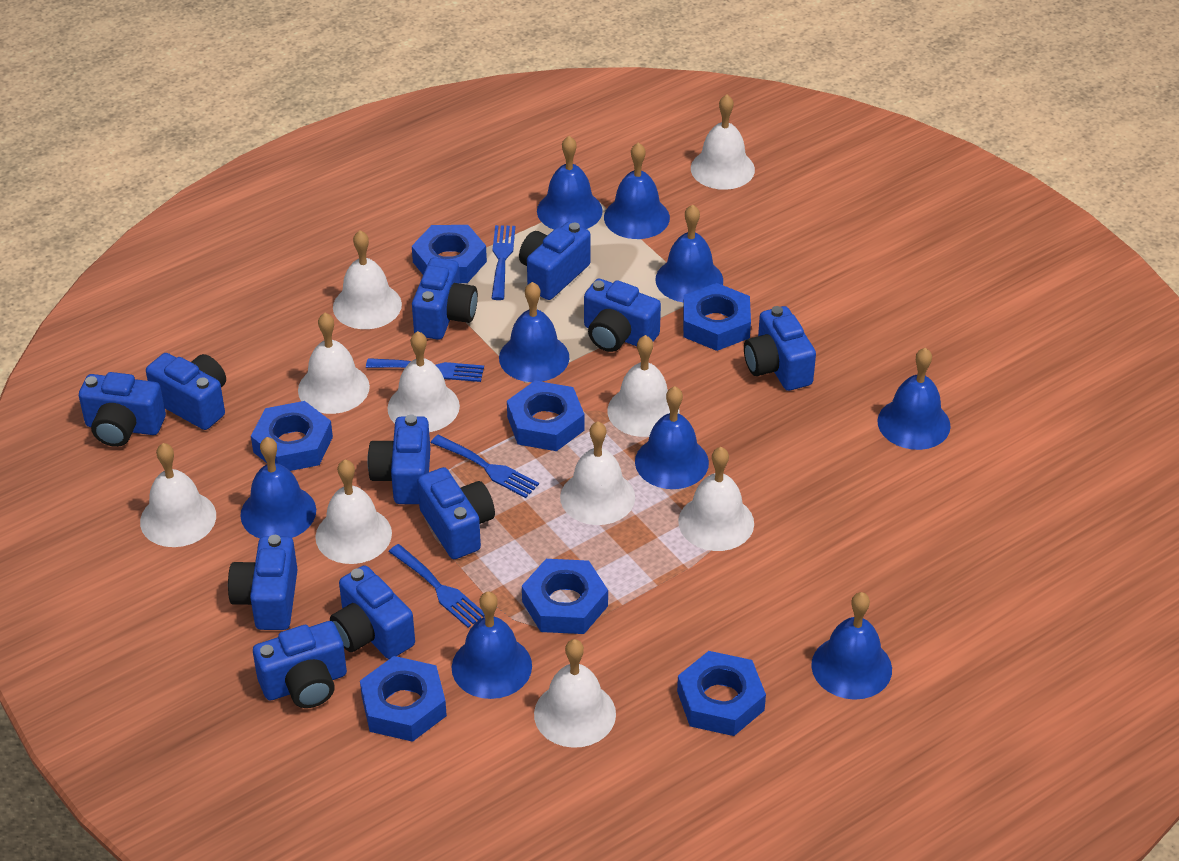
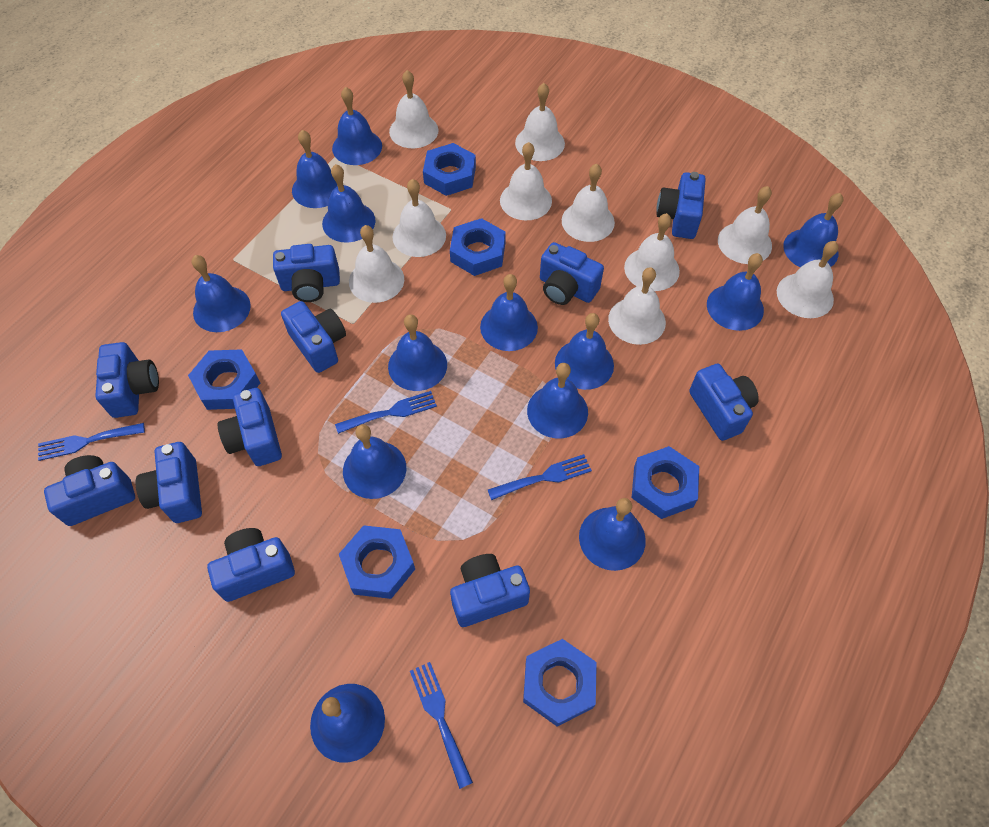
blue bell: [240,437,316,538] [452,592,532,699] [499,282,569,382] [537,136,603,230] [604,142,670,239] [635,386,709,489] [655,205,723,303] [811,592,892,700] [877,348,951,450] = 9 -> [192,255,251,332] [292,130,337,208] [310,684,385,763] [322,164,376,243] [332,87,382,165] [343,424,406,499] [388,314,447,391] [480,274,538,351] [527,363,588,438] [555,313,614,390] [579,498,646,571] [707,253,764,331] [783,193,843,268] = 13
blue nut: [251,401,333,471] [360,656,447,742] [412,225,487,283] [507,381,585,451] [522,559,608,634] [677,651,766,736] [683,283,751,351] = 7 -> [188,349,260,410] [339,525,415,599] [423,143,476,196] [450,218,506,276] [523,639,597,727] [632,446,699,519] = 6

